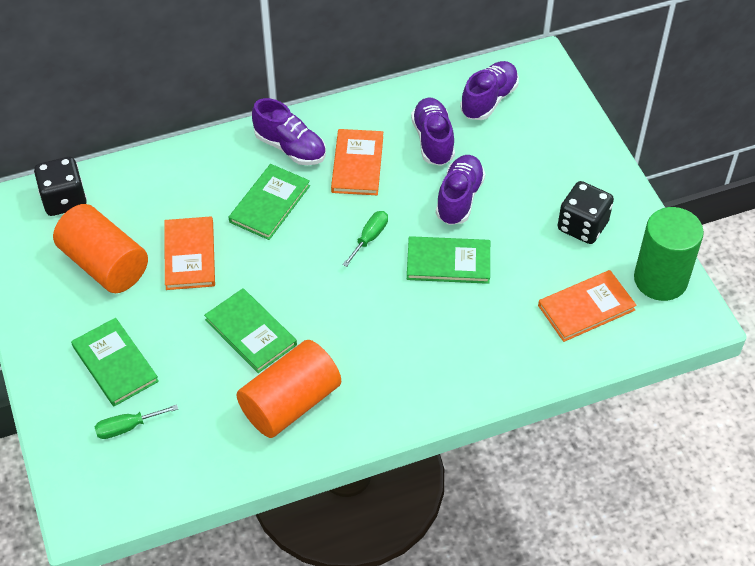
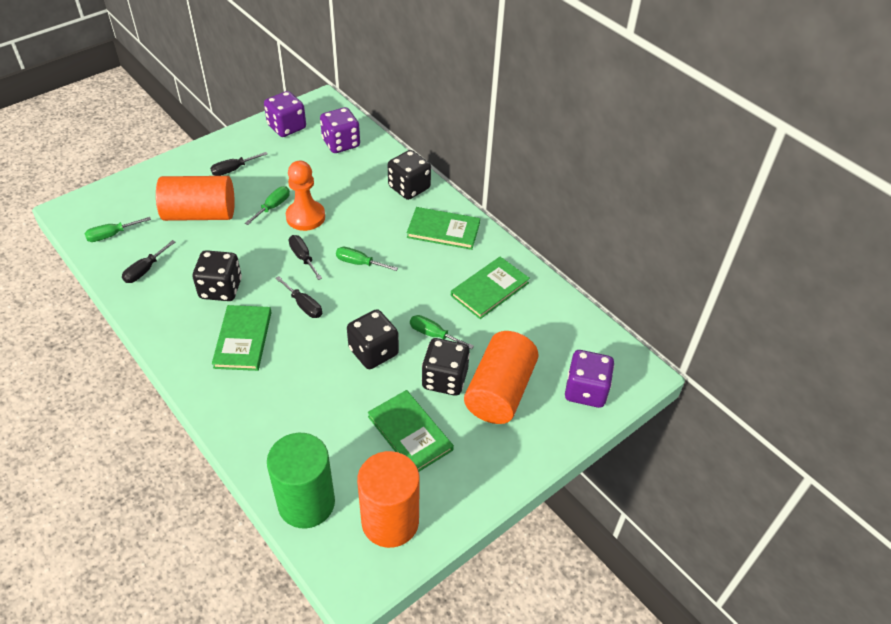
black dice: [34,156,87,216] [558,181,614,244] = 2 -> [193,250,242,301] [347,309,399,369] [388,150,431,200] [422,338,470,396] = 4
black screwdriver: none = 0 -> [122,240,175,283] [210,152,268,176] [275,276,322,318] [289,235,322,280] = 4
green screwdriver: [95,404,178,439] [342,211,388,267] = 2 -> [84,217,151,242] [245,186,290,225] [336,247,398,271] [410,315,474,349] = 4
orange book: [164,216,215,290] [331,129,383,195] [538,270,637,342] = 3 -> none = 0
orange cylinder: [53,204,148,293] [237,340,341,438] = 2 -> [156,176,235,221] [357,451,420,548] [464,331,539,424] = 3
orange pawn: none = 0 -> [286,161,325,231] = 1
purple dice: none = 0 -> [264,91,306,137] [320,107,360,153] [565,350,614,408] = 3
purple shoe: [252,98,326,165] [411,98,455,166] [436,155,485,225] [460,61,519,120] = 4 -> none = 0

